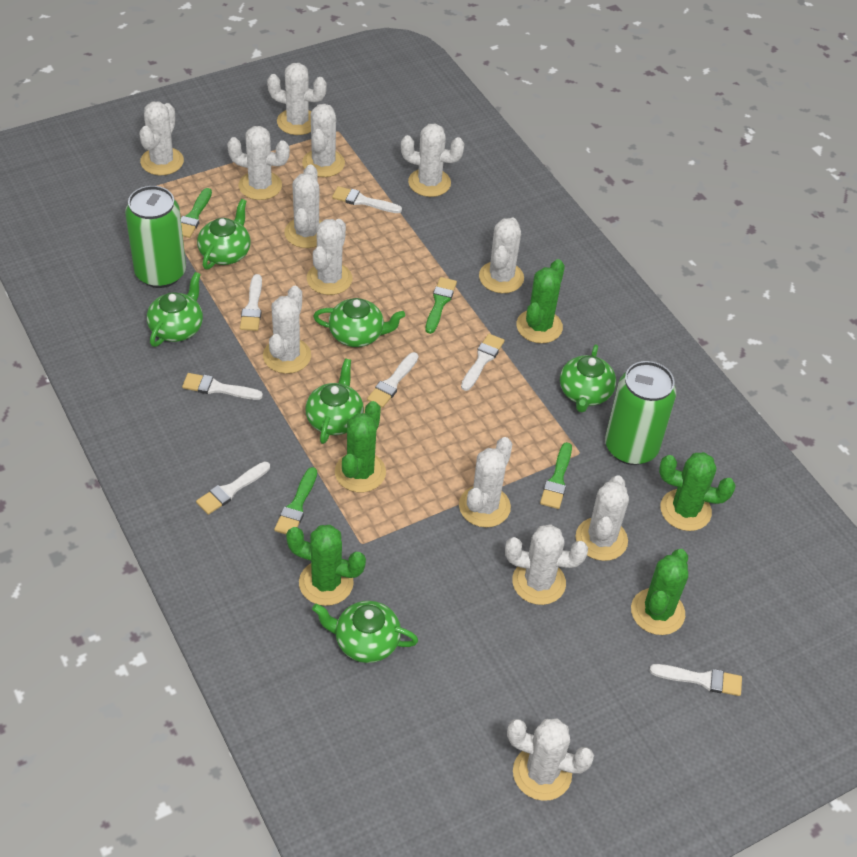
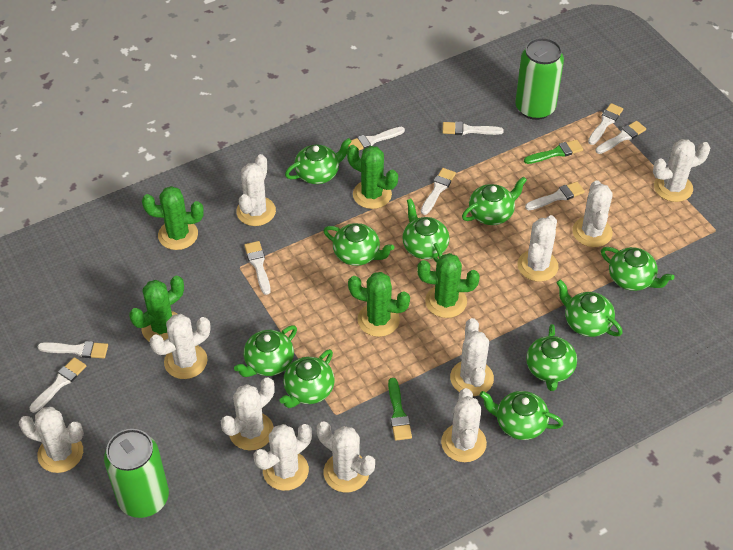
green brush: [181,188,212,238] [274,467,317,534] [425,277,457,334] [540,442,572,509] = 4 -> [388,378,412,441] [524,140,583,164] = 2
green teapot: [147,272,203,347] [197,199,251,269] [305,359,364,444] [312,601,418,663] [313,298,405,347] [560,344,616,412] = 6 -> [234,325,297,377] [280,349,335,408] [285,138,352,184] [323,223,394,266] [402,199,450,263] [462,176,527,225] [479,391,563,440] [526,324,577,391] [556,279,623,337] [601,247,674,291] = 10
white brush: [182,373,263,400] [196,461,270,515] [240,274,262,331] [332,186,402,213] [367,352,418,408] [461,334,505,391] [650,664,742,696] = 7 -> [29,357,86,413] [38,341,108,358] [244,241,270,295] [348,127,405,150] [421,168,456,215] [442,122,504,135] [525,182,585,210] [588,103,623,145] [596,121,646,154] = 9
white cactus: [139,101,184,175] [227,126,290,200] [263,286,311,374] [267,63,327,135] [284,165,322,248] [302,104,345,177] [307,219,353,295] [401,123,464,197] [459,437,512,527] [479,217,524,293] [505,524,588,605] [507,718,594,801] [576,475,629,561] = 13 -> [19,407,84,473] [150,314,210,379] [221,377,275,451] [236,154,276,226] [254,424,312,491] [317,421,375,492] [441,388,487,462] [450,318,494,396] [517,215,558,282] [572,180,613,247] [653,139,710,202] = 11

